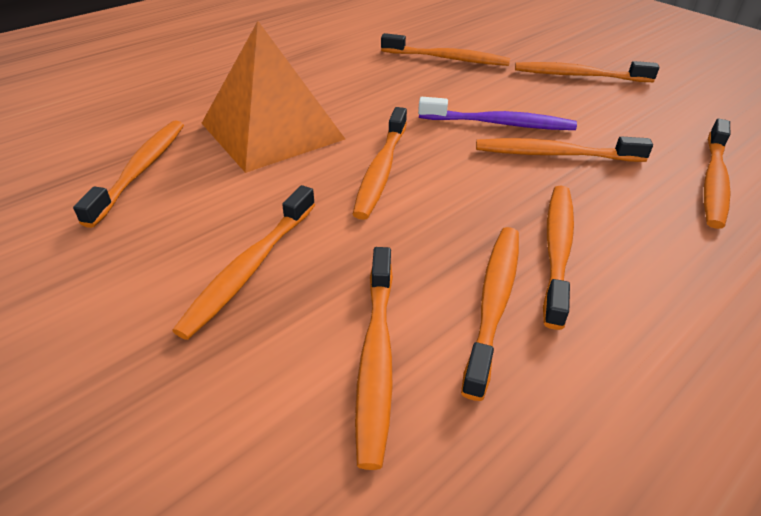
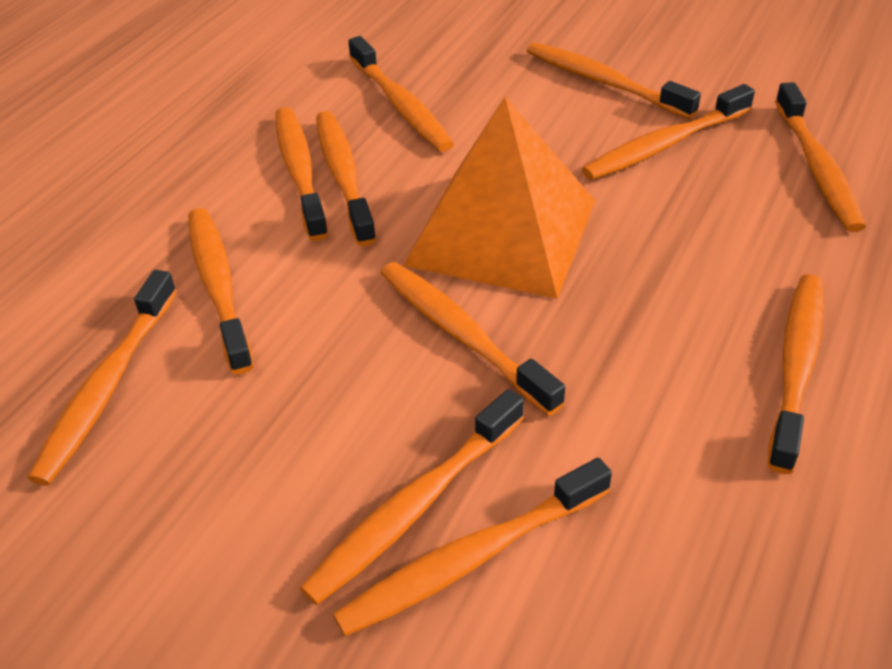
orange toothbrush: [73,121,184,228] [172,185,315,340] [353,107,407,220] [355,247,393,470] [381,33,510,66] [461,227,519,401] [476,136,653,162] [515,61,659,82] [543,185,574,330] [704,119,731,229] = 10 -> [28,270,177,486] [188,208,254,374] [275,107,328,241] [300,389,524,605] [316,111,376,246] [333,458,612,636] [348,36,454,152] [381,262,565,416] [527,42,701,119] [582,84,755,180] [768,274,824,474] [775,82,866,232] = 12
purple toothbrush: [418,97,577,130] = 1 -> none = 0

